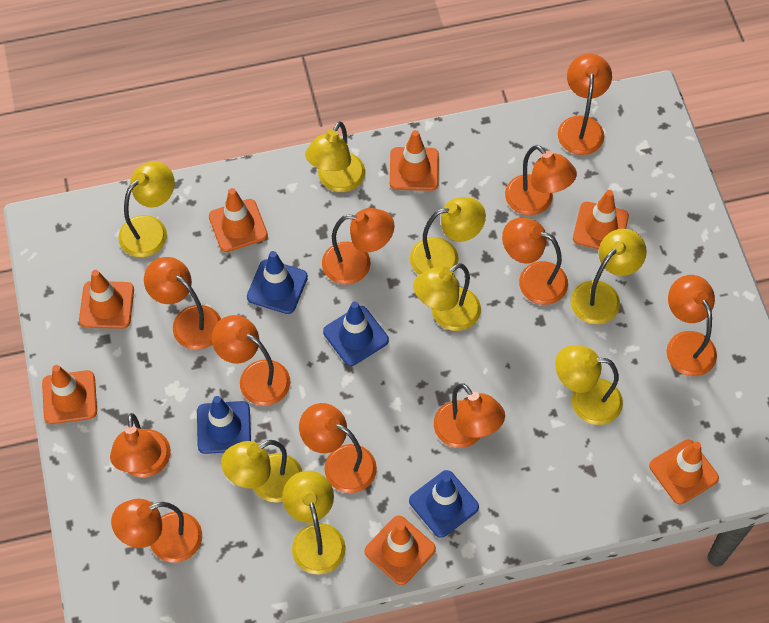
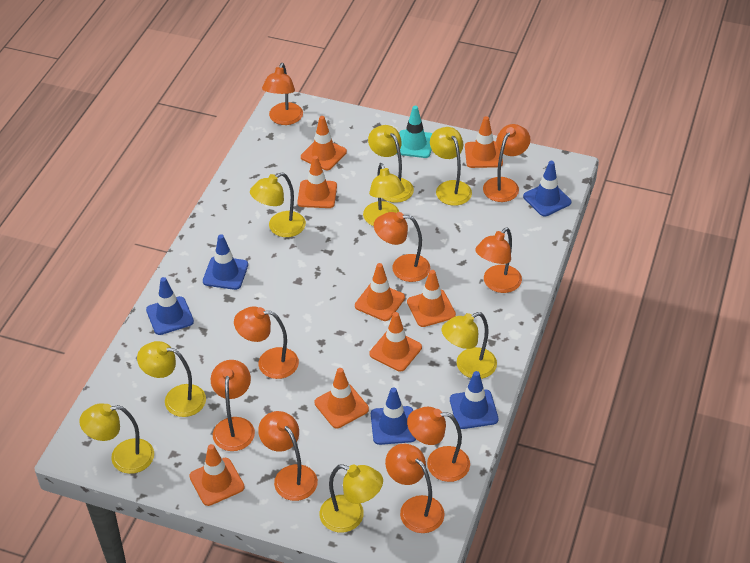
blue traffic cone: [197,396,251,454] [247,251,308,314] [323,301,389,366] [409,470,479,538] = 4 -> [146,277,194,335] [203,234,248,290] [371,387,416,445] [450,371,498,429] [523,161,571,216] = 5
orange lamp: [110,413,171,477] [111,499,202,562] [144,257,221,350] [212,315,291,406] [299,403,377,493] [322,208,394,285] [434,383,505,448] [502,218,568,305] [505,145,577,215] [558,54,612,155] [666,275,717,376] = 11 -> [211,360,255,451] [234,306,299,379] [258,411,318,501] [262,63,303,125] [374,212,430,282] [385,444,445,533] [407,407,470,482] [475,227,522,293] [483,124,530,202] = 9
orange traffic cone: [42,365,97,424] [79,270,134,329] [209,188,268,252] [364,515,436,585] [390,130,439,191] [573,190,629,249] [649,439,719,504] = 7 -> [189,444,245,506] [297,156,337,208] [301,116,347,170] [315,368,369,428] [355,263,405,321] [369,312,422,372] [407,270,456,327] [465,116,503,168] = 8
turquoise traffic cone: none = 0 -> [397,106,432,158] = 1

